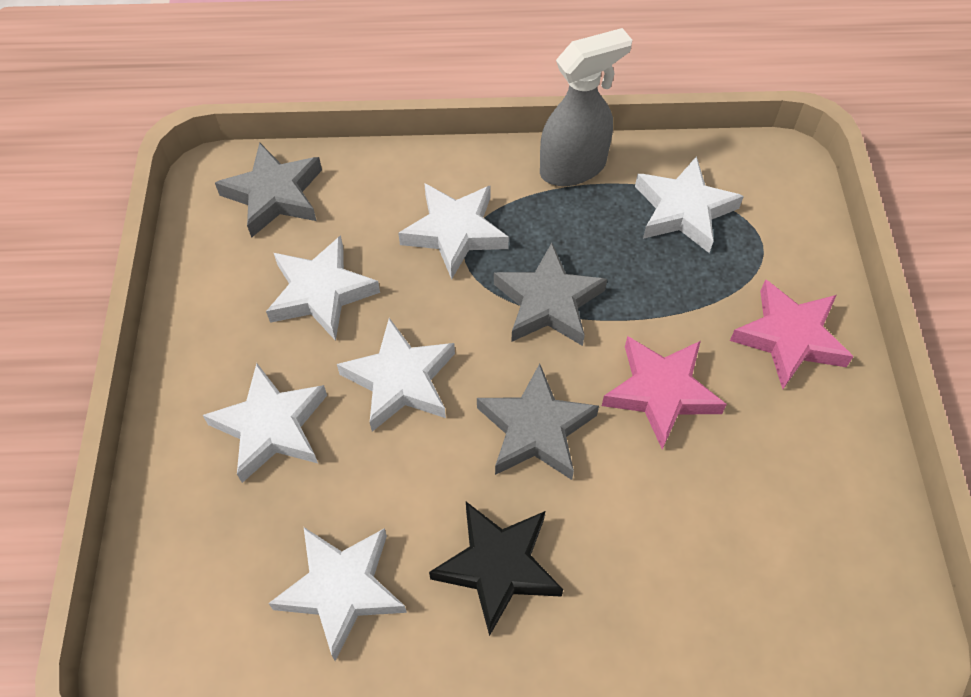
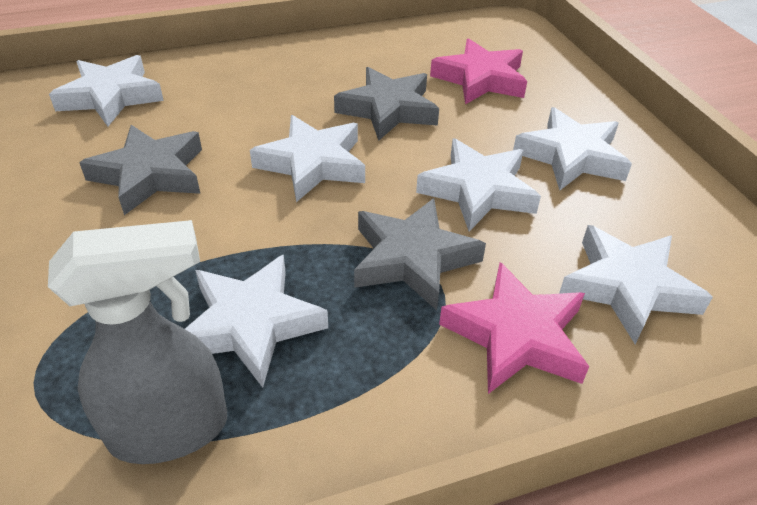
black star: [429,502,563,636] = 1 -> none = 0

